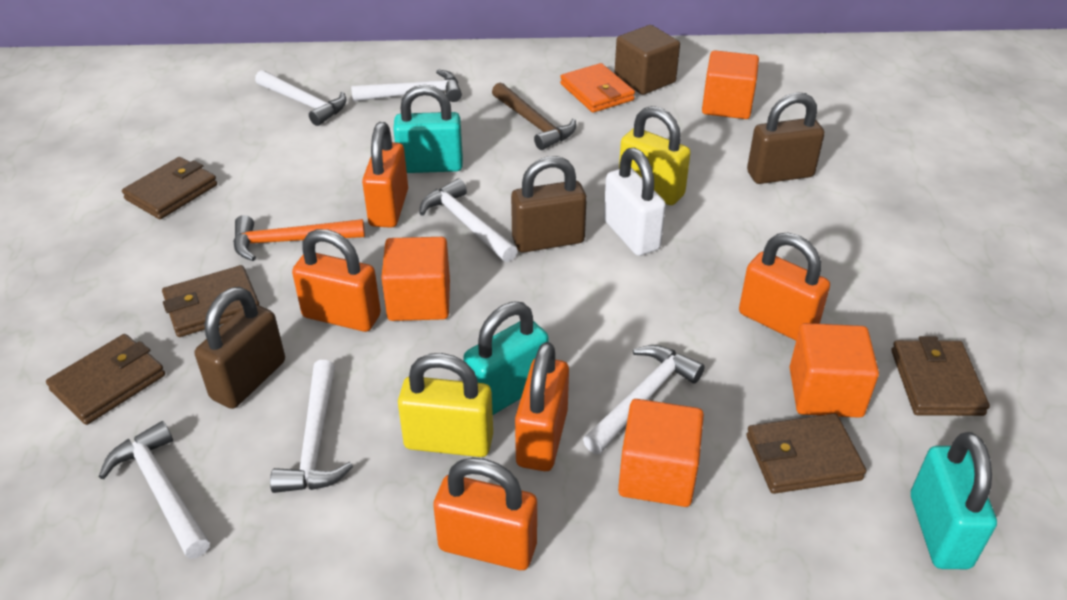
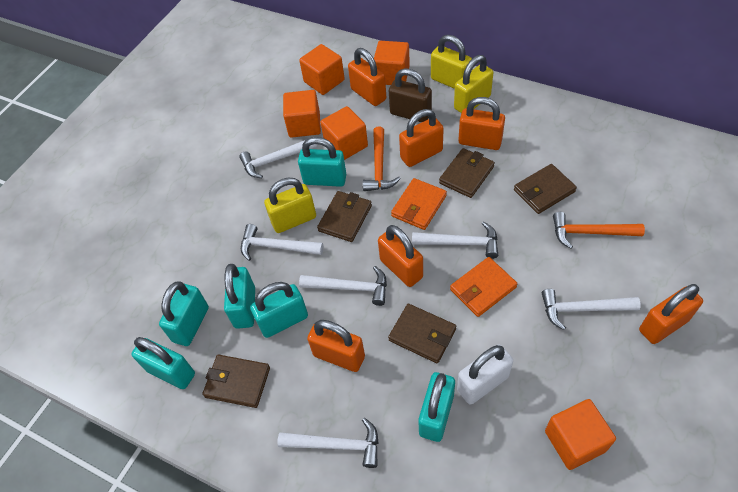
brown cube: [614,25,680,95] = 1 -> none = 0
brown hammer: [492,83,576,150] = 1 -> none = 0
brown padlock: [195,287,285,409] [511,156,587,253] [747,92,825,184] = 3 -> [389,68,432,123] = 1
orange cube: [381,237,450,321] [618,399,704,507] [702,50,759,119] [789,323,879,418] = 4 -> [283,90,321,138] [299,44,345,95] [320,106,368,160] [374,41,410,85] [545,399,616,470] = 5
orange hammer: [233,215,365,261] = 1 -> [363,127,401,191] [553,212,645,249] = 2
orange padlock: [292,229,381,332] [362,122,408,228] [433,458,537,570] [515,342,569,471] [739,232,830,341] = 5 -> [307,320,365,372] [348,48,386,106] [378,225,423,287] [399,109,444,167] [459,97,505,150] [639,284,703,344] = 6
orange wallet: [560,63,635,113] = 1 -> [391,178,447,230] [450,257,517,317] = 2
turquoise padlock: [393,85,463,173] [463,302,549,415] [911,432,997,569] = 3 -> [131,337,195,389] [159,281,209,346] [224,264,255,329] [250,282,308,338] [298,137,346,187] [419,372,455,442] = 6
yellow padlock: [398,353,493,457] [619,106,691,205] = 2 -> [264,178,316,233] [431,35,472,89] [454,55,493,113] = 3

